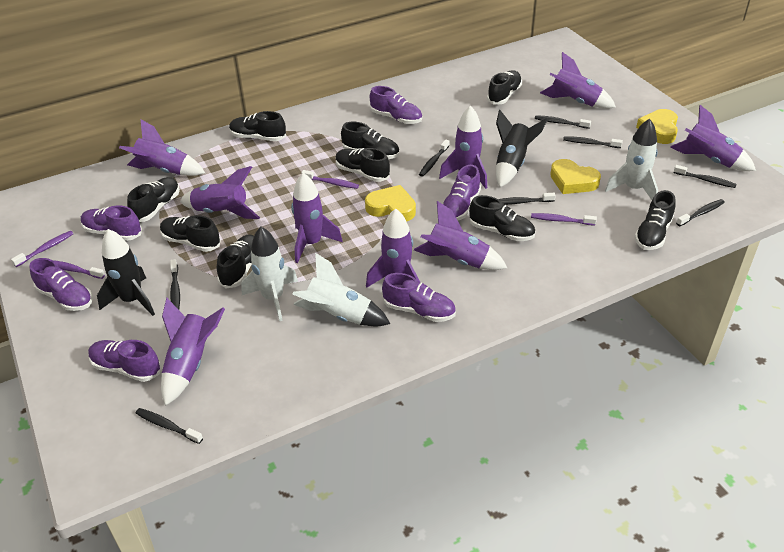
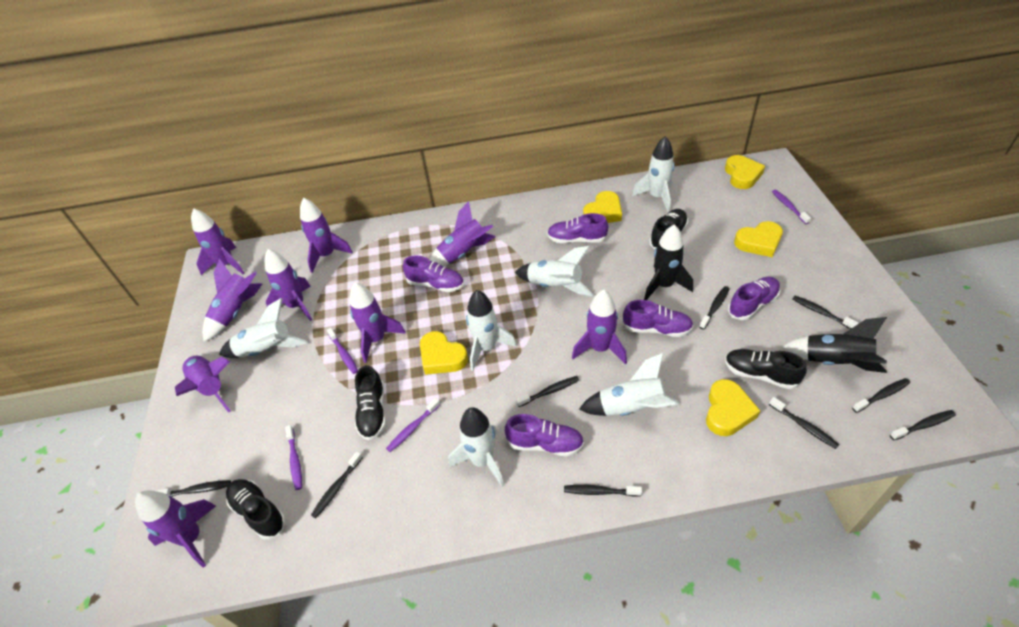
black shoe: [127,177,180,222] [160,215,221,252] [217,235,254,289] [229,111,286,141] [336,148,390,182] [341,122,400,159] [469,195,535,241] [487,70,522,104] [635,190,676,250] = 9 -> [226,479,286,540] [355,365,386,440] [649,209,688,249] [725,349,807,389] = 4
black toothbrush: [136,408,203,444] [170,259,180,310] [419,139,449,177] [498,193,556,205] [535,115,591,129] [563,136,623,148] [674,165,737,188] [676,199,725,226] = 8 -> [155,480,231,497] [311,451,363,518] [516,376,579,407] [564,485,642,497] [699,286,729,329] [769,397,839,449] [792,296,858,329] [852,378,910,413] [890,410,956,440] = 9
purple shoe: [29,258,93,311] [81,205,142,241] [88,340,161,382] [370,86,422,124] [382,273,456,322] [443,165,481,220] = 6 -> [403,255,464,292] [505,414,584,456] [547,213,608,243] [622,300,693,337] [728,277,780,320] = 5
white rocket: [241,227,298,321] [293,253,390,326] [605,118,658,200] = 3 -> [219,298,308,358] [448,407,504,487] [466,290,517,371] [515,246,593,296] [579,353,680,416] [632,136,675,212] = 6
yellow heart: [365,185,416,221] [550,159,601,194] [636,109,678,144] = 3 -> [420,331,468,375] [583,191,622,223] [706,379,760,436] [725,155,765,189] [734,221,783,257] = 5

